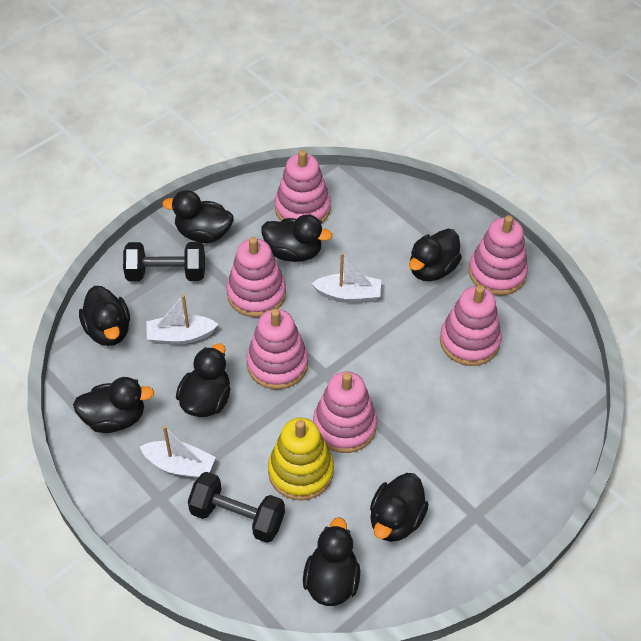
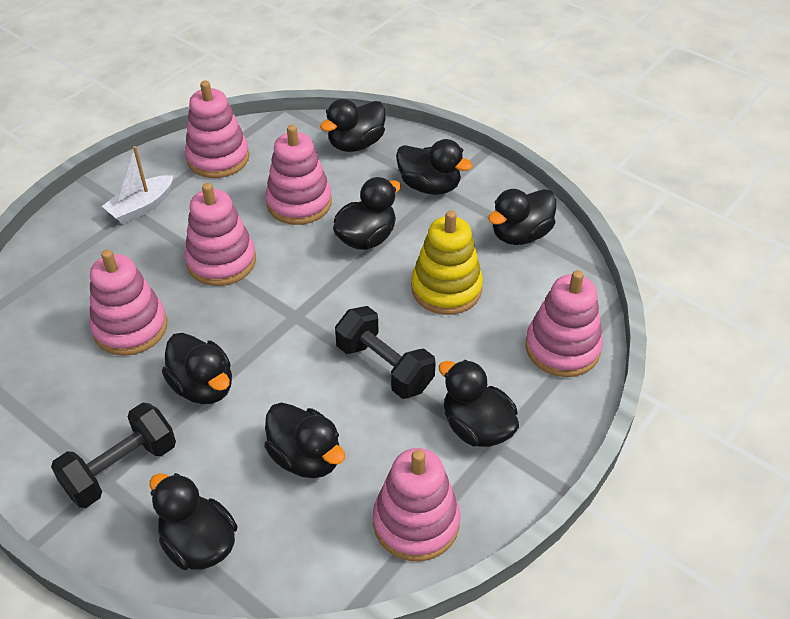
white boat: [140,426,216,478] [146,295,218,345] [311,253,381,303] = 3 -> [102,146,173,224] = 1

